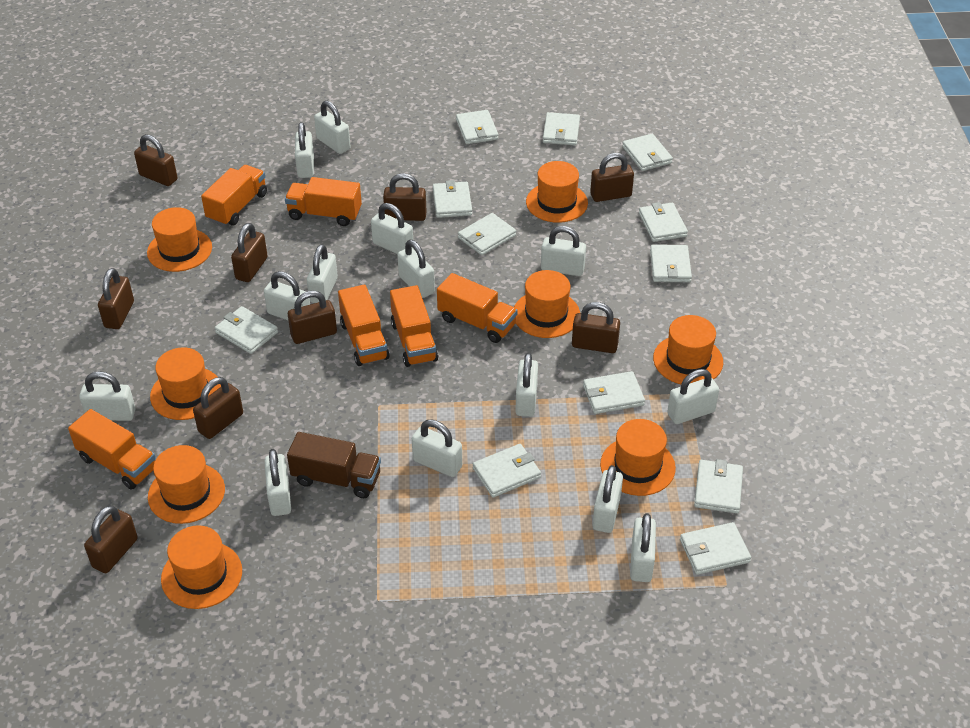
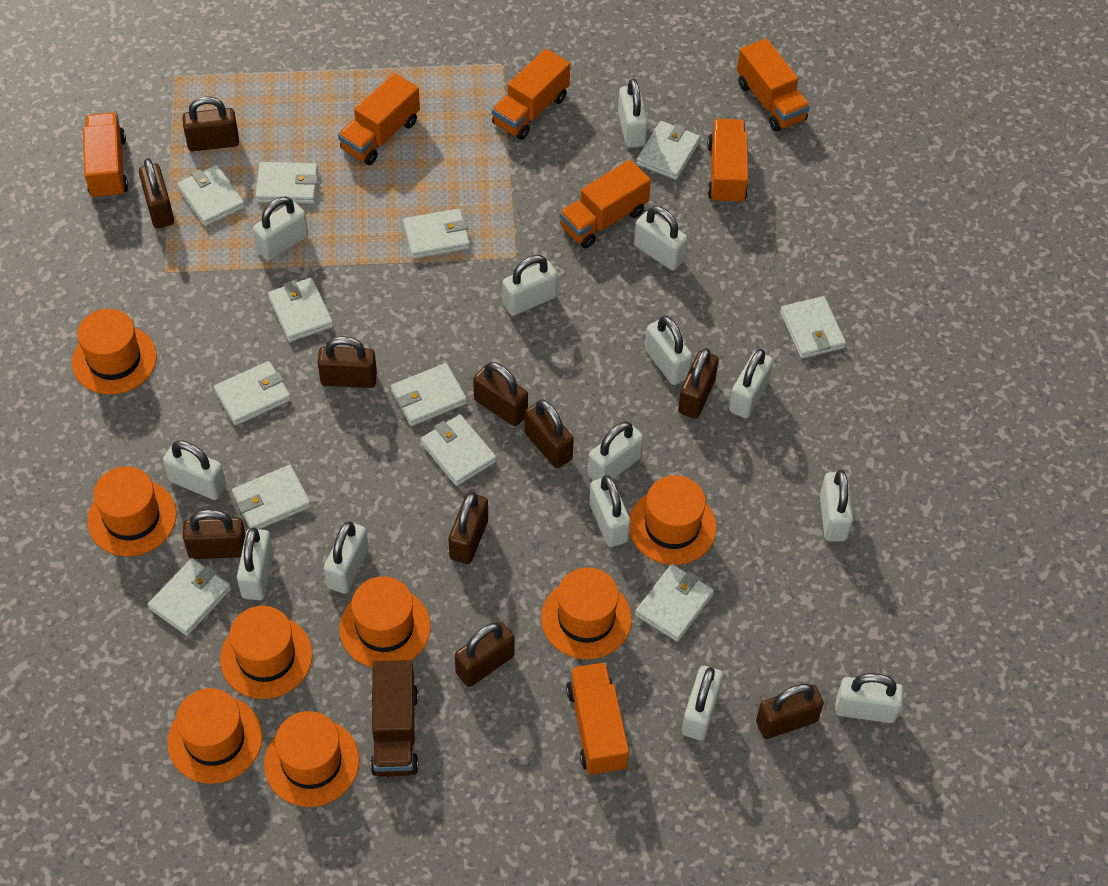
brown padlock: [84,506,138,573] [98,268,134,329] [134,134,177,186] [193,377,243,439] [231,223,268,282] [288,291,337,344] [383,173,427,221] [572,302,620,353] [590,153,634,202] = 9 -> [139,158,174,228] [182,96,239,151] [183,509,246,559] [318,336,377,388] [449,492,488,564] [455,622,515,687] [473,362,528,426] [524,400,574,468] [678,348,719,419] [756,684,824,739] = 10
orange truck: [68,409,156,490] [201,165,267,226] [285,177,362,226] [338,285,390,366] [390,285,438,367] [437,273,517,343] = 6 -> [83,112,128,200] [338,73,420,165] [492,49,570,140] [559,160,651,248] [566,662,629,776] [707,119,748,205] [737,38,810,132] = 7

